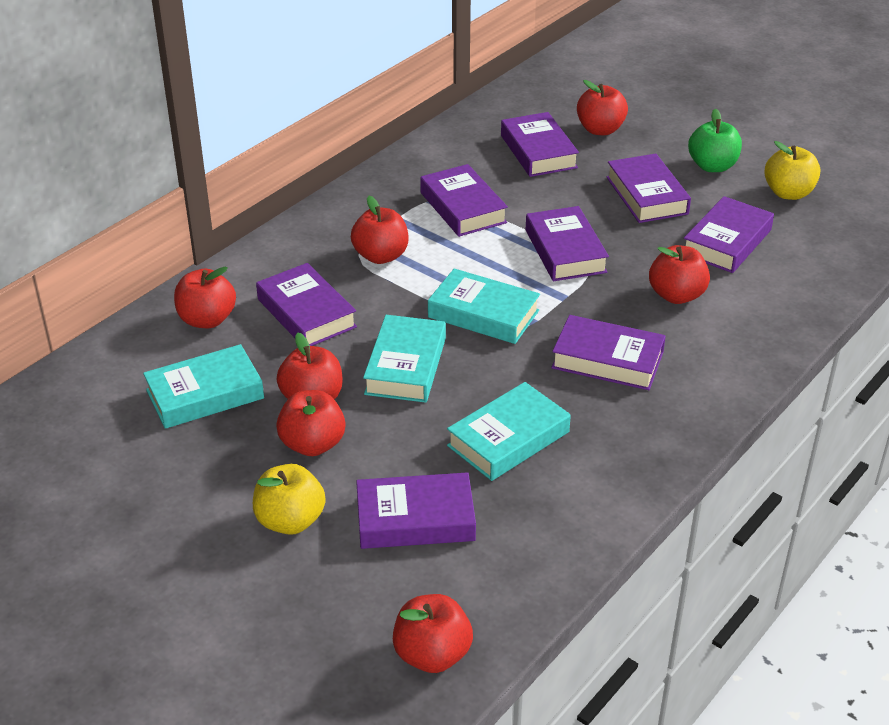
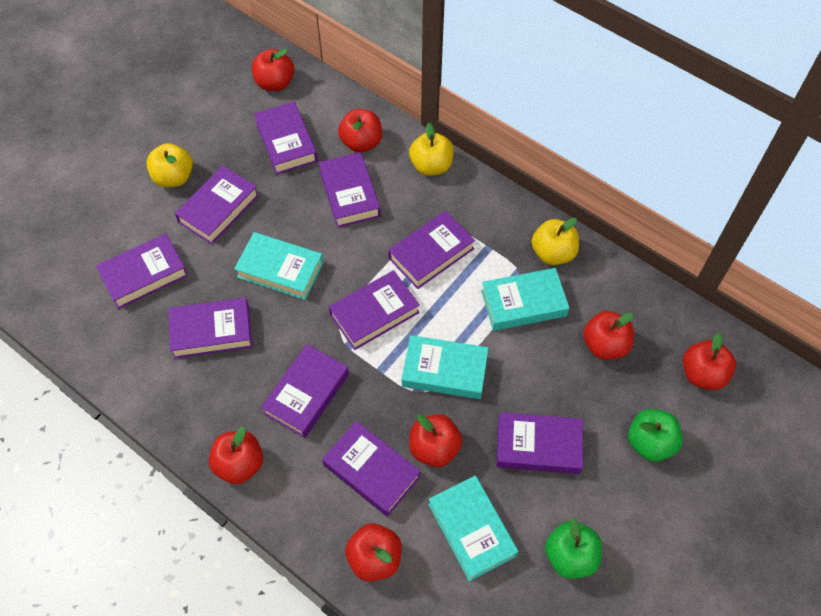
green apple: [688,109,742,172] = 1 -> [545,518,602,579] [628,409,683,462] = 2
purple book: [256,263,357,346] [356,472,476,549] [420,164,508,237] [501,112,579,177] [526,206,609,281] [551,315,666,390] [606,154,691,223] [684,196,774,273] = 8 -> [96,234,188,309] [168,297,253,359] [175,166,259,244] [254,102,318,174] [261,344,349,438] [318,152,381,228] [322,421,421,517] [329,270,420,350] [388,211,475,289] [496,412,583,474] = 10
yellow apple: [253,464,326,535] [764,141,820,200] = 2 -> [146,143,193,187] [409,123,454,176] [532,218,579,265] = 3

